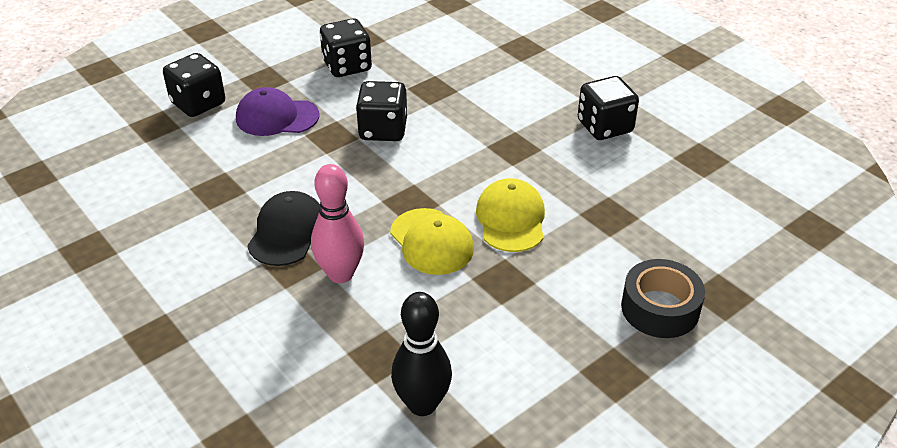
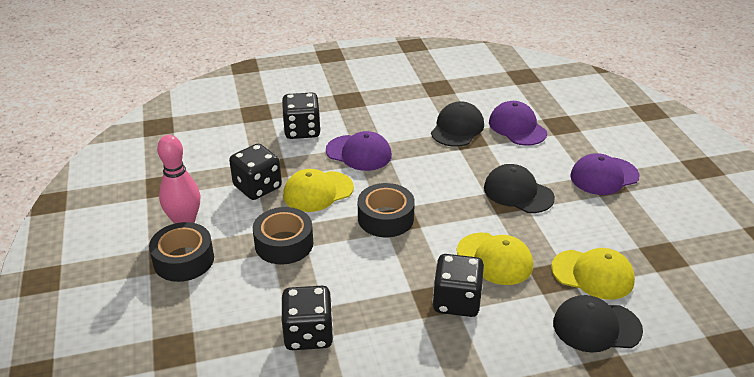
black bowling pin: [391,292,452,416] = 1 -> none = 0
black cap: [247,191,320,266] = 1 -> [431,101,484,147] [484,164,555,213] [553,295,643,353] = 3
black tape: [621,259,705,338] = 1 -> [149,222,214,282] [253,207,313,264] [358,183,415,237] = 3
purple cap: [236,87,319,136] = 1 -> [326,131,392,171] [489,101,547,146] [570,153,639,195] = 3
yellow cap: [390,208,474,275] [476,178,545,252] = 2 -> [283,169,354,212] [457,233,533,285] [551,248,635,300] = 3

